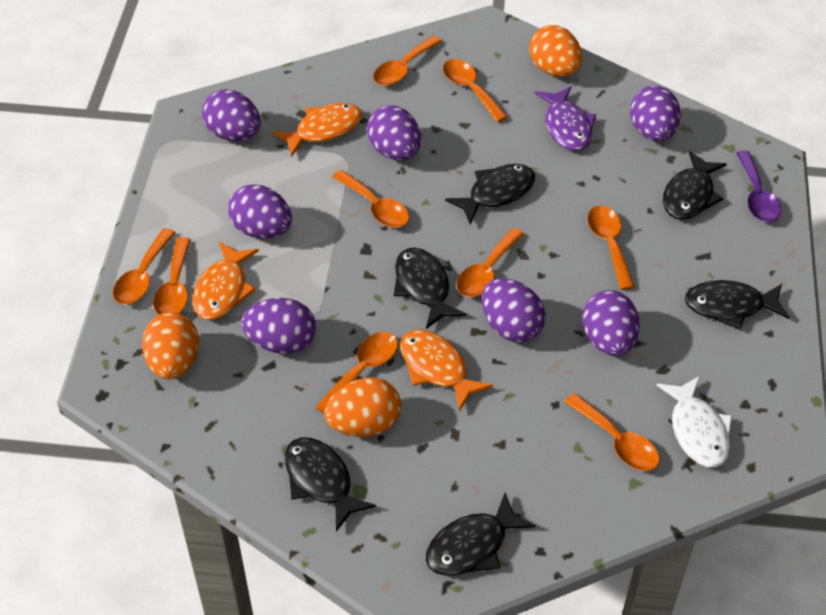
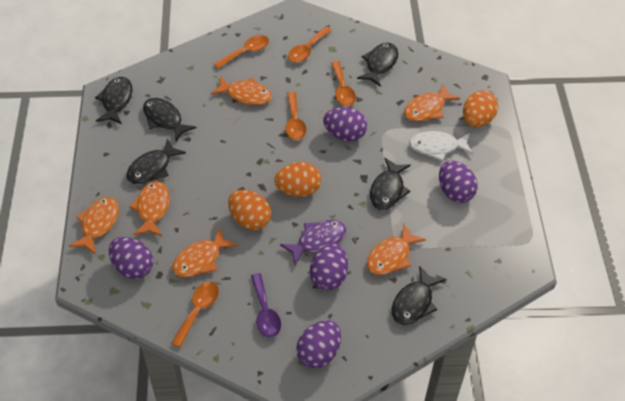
orange fish: [192,241,259,320] [272,103,362,157] [400,330,493,411] = 3 -> [69,197,119,255] [129,181,169,236] [172,228,238,277] [211,76,272,105] [367,224,426,275] [404,83,460,121] = 6
orange spoon: [113,228,176,305] [153,237,191,315] [315,332,398,414] [332,170,409,228] [373,36,442,86] [443,59,508,123] [457,228,524,297] [564,393,660,471] [587,206,635,290] = 9 -> [171,282,219,348] [214,35,269,69] [285,92,306,140] [288,27,332,62] [331,61,356,106] = 5
purple egg: [202,89,261,141] [228,184,292,239] [241,298,316,354] [367,105,421,160] [482,278,546,343] [582,290,640,356] [630,85,681,142] = 7 -> [109,237,153,279] [296,320,341,368] [310,243,348,290] [323,107,367,142] [439,160,478,203] = 5

